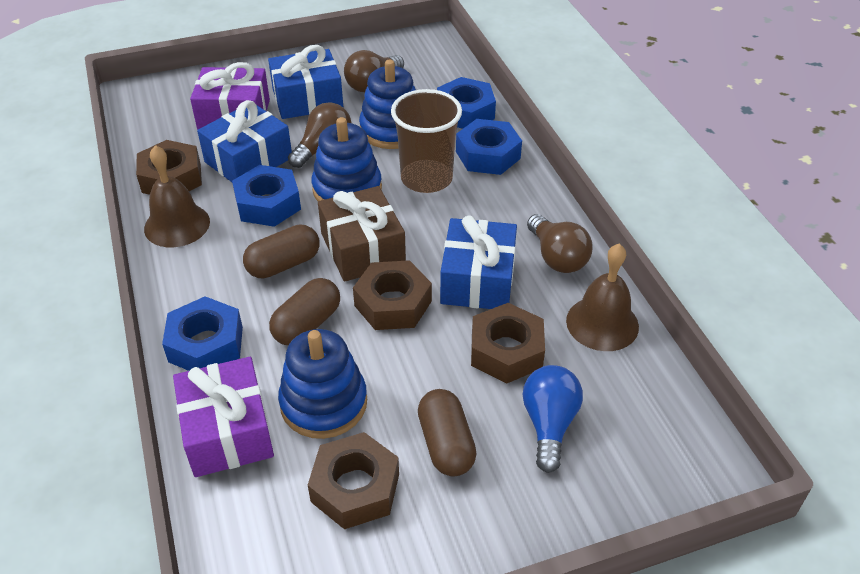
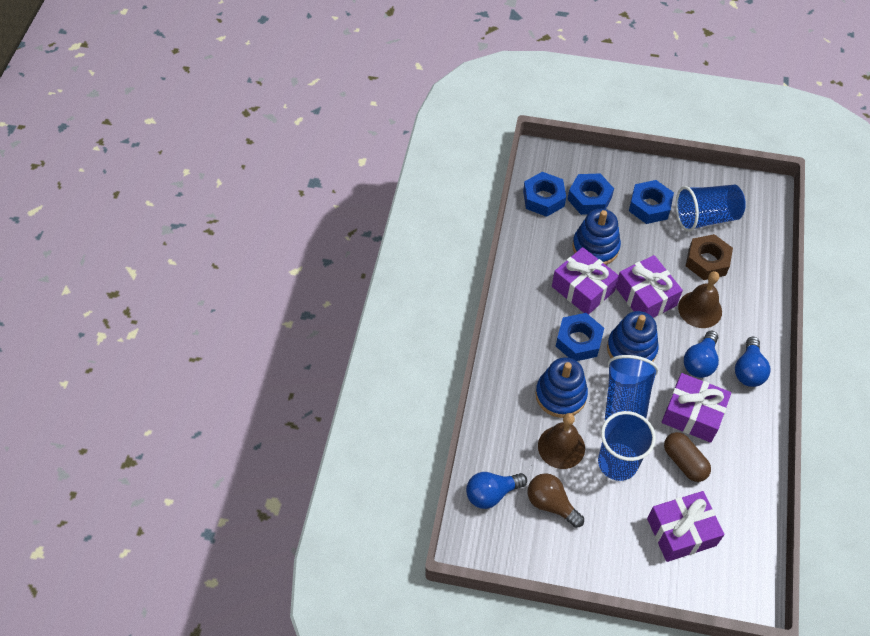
blue cup: none = 0 -> [598,411,656,481] [605,355,658,420] [676,185,746,232] = 3
blue gift: [197,100,292,182] [268,45,343,119] [440,216,517,309] = 3 -> none = 0
blue light bulb: [523,365,583,473] = 1 -> [466,472,527,509] [684,331,719,378] [735,337,770,387] = 3
brown capsule: [243,224,320,278] [269,278,340,345] [418,389,477,477] = 3 -> [664,432,711,482] = 1
brown cup: [391,89,462,193] = 1 -> none = 0
brown gift: [318,186,406,282] = 1 -> none = 0
brown light bulb: [288,102,352,168] [344,50,404,92] [527,214,593,273] = 3 -> [528,473,584,528] = 1
brown nut: [136,140,202,195] [308,432,399,529] [353,260,432,330] [471,303,545,383] = 4 -> [686,234,733,280] = 1
purple gift: [173,357,274,477] [190,62,270,130] = 2 -> [552,247,619,315] [616,255,683,318] [647,491,724,562] [662,373,731,443] = 4

